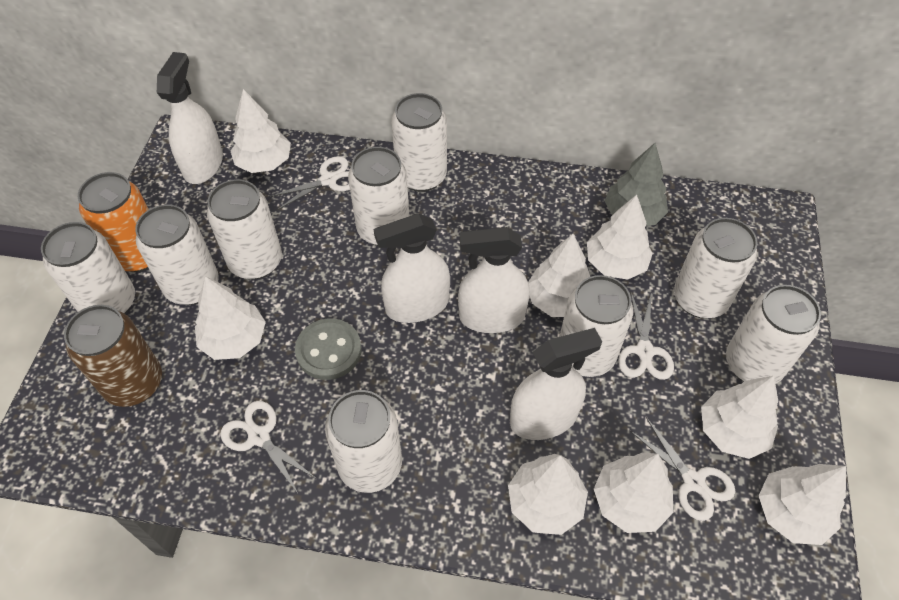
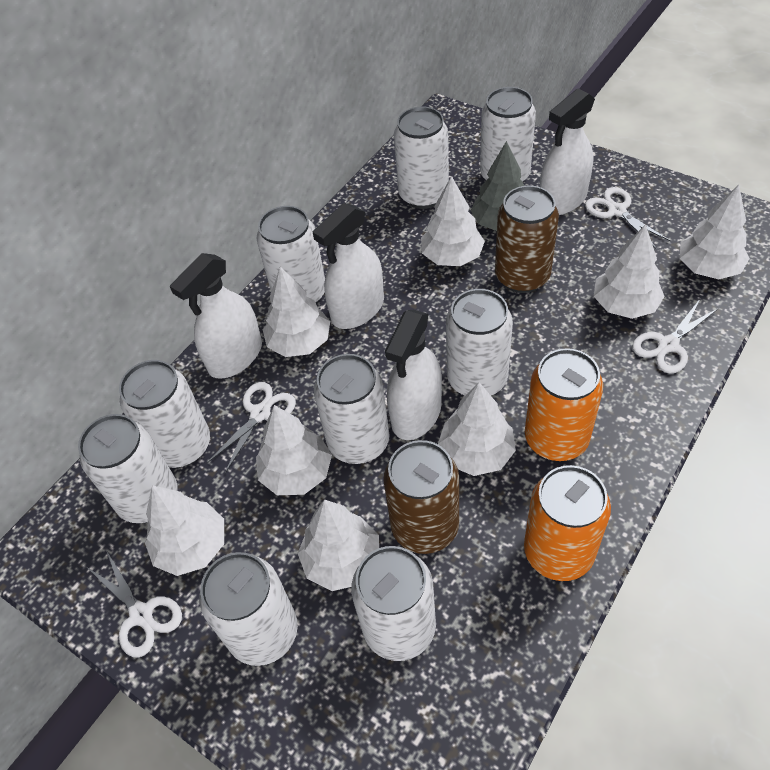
brown can: [64,305,162,407] = 1 -> [383,440,459,554] [495,186,559,293] = 2
grey button: [295,319,362,380] = 1 -> none = 0
orange can: [78,172,149,272] = 1 -> [524,465,611,581] [525,348,603,461] = 2

